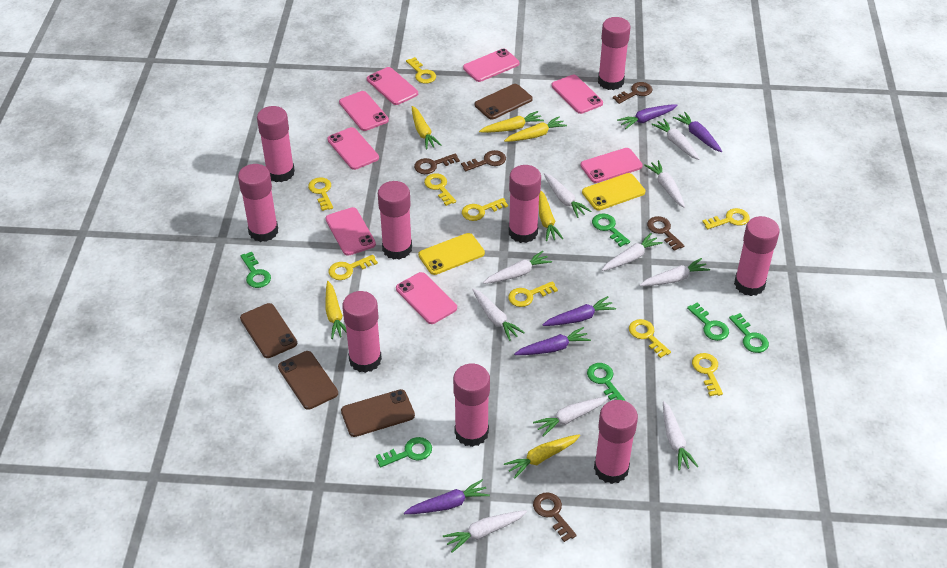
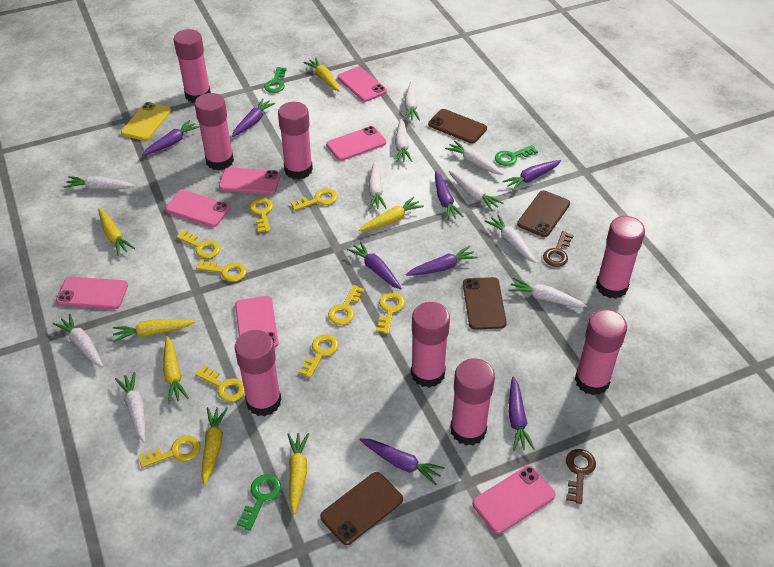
brown key: [414,153,460,174] [461,150,506,171] [533,493,577,542] [613,82,652,104] [647,216,684,251] = 5 -> [543,231,574,267] [566,449,596,504] = 2
green key: [240,252,271,288] [376,437,432,468] [587,363,625,401] [592,213,630,247] [687,302,729,341] [729,313,769,353] = 6 -> [237,474,281,531] [264,67,287,93] [495,145,538,166] = 3
pink glue stick: [238,164,278,242] [257,106,295,182] [342,291,382,373] [378,181,412,260] [453,363,490,447] [509,165,541,243] [594,400,638,484] [598,17,631,90] [734,216,780,296] = 9 -> [173,29,211,103] [195,93,234,170] [235,330,282,416] [278,102,313,179] [411,302,450,388] [450,358,495,445] [575,309,627,395] [596,216,645,299] = 8
pink phone: [325,207,376,256] [327,127,379,170] [339,91,389,131] [367,67,418,105] [396,272,457,324] [463,49,520,82] [551,75,603,114] [580,148,643,183] = 8 -> [56,277,128,309] [165,190,230,227] [219,167,280,194] [235,296,279,348] [326,126,386,161] [337,67,387,102] [472,466,555,534] = 7
purple carrot: [404,479,490,514] [514,327,591,355] [542,296,616,326] [617,104,678,129] [673,112,722,152] = 5 -> [142,120,200,156] [232,98,275,137] [347,241,402,289] [360,438,445,485] [406,246,478,276] [435,171,464,220] [502,160,561,191] [508,376,535,451] = 8
yellow carrot: [326,281,347,339] [412,106,441,149] [479,111,544,133] [504,116,567,142] [504,434,580,479] [539,191,563,241] = 6 -> [98,208,135,256] [113,319,195,342] [163,336,189,404] [201,407,228,486] [287,433,309,515] [303,58,340,92] [359,197,424,231] = 7
yellow phone: [418,233,485,275] [582,173,645,211] = 2 -> [121,102,171,141] = 1

